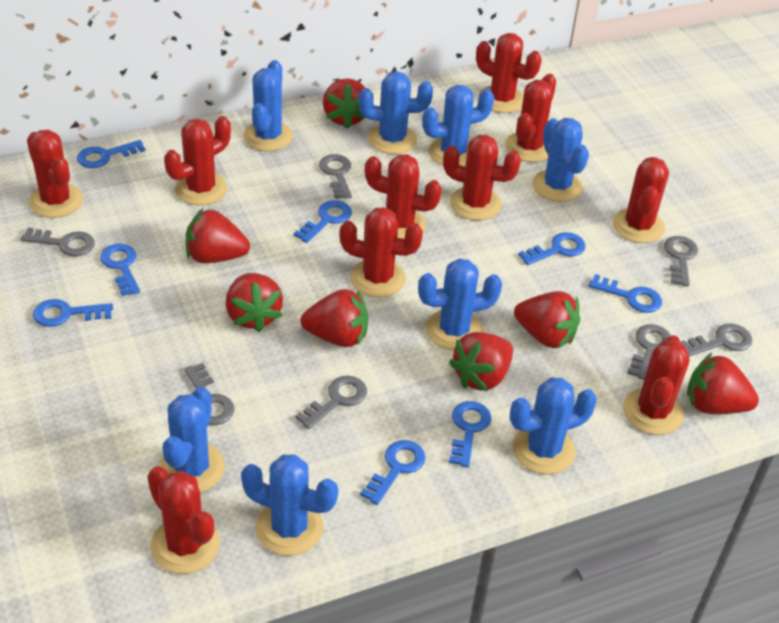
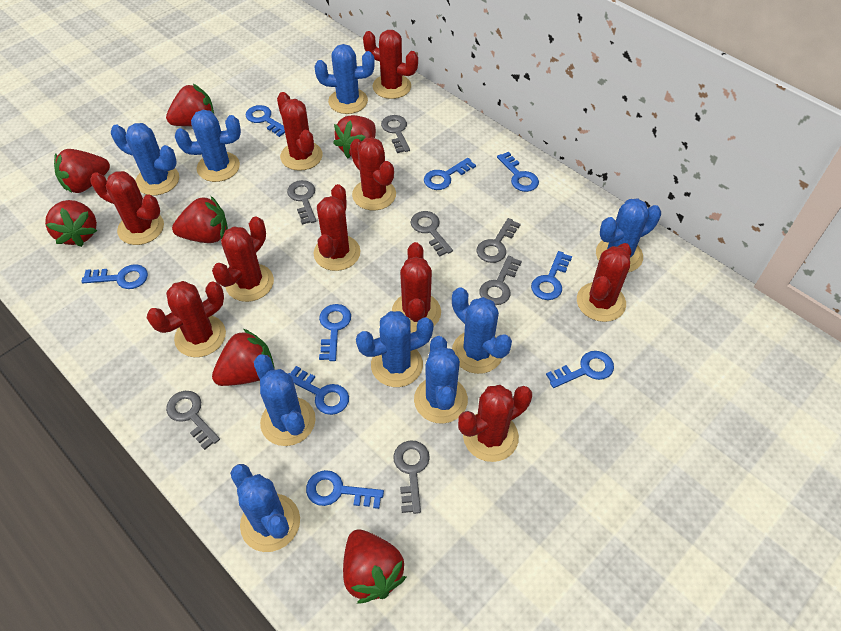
blue cactus: [160,387,225,493] [241,454,338,556] [243,60,293,151] [359,71,433,154] [418,258,502,351] [422,85,494,167] [510,377,597,474] [532,118,589,202] = 8 -> [111,123,179,196] [175,110,241,182] [230,464,300,552] [254,354,316,446] [315,44,375,114] [356,311,433,387] [414,336,468,424] [452,287,512,374] [596,198,661,272] = 9
blue key: [33,299,113,327] [77,140,146,168] [100,244,140,296] [294,200,352,243] [360,440,425,505] [449,401,491,467] [518,232,586,265] [589,274,662,313] = 8 -> [81,264,148,289] [246,105,285,137] [288,366,349,415] [306,470,384,509] [319,304,351,361] [424,158,476,190] [497,152,539,192] [531,251,572,300] [546,351,614,388] = 9

